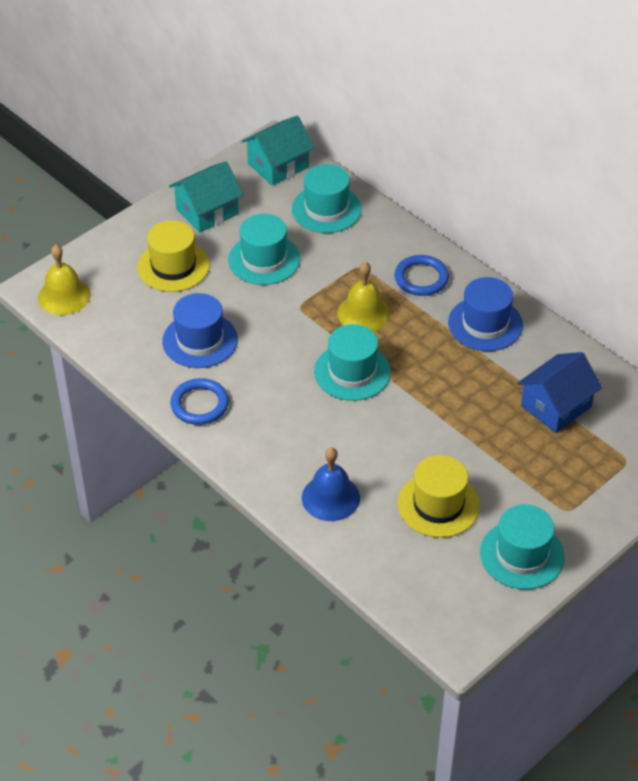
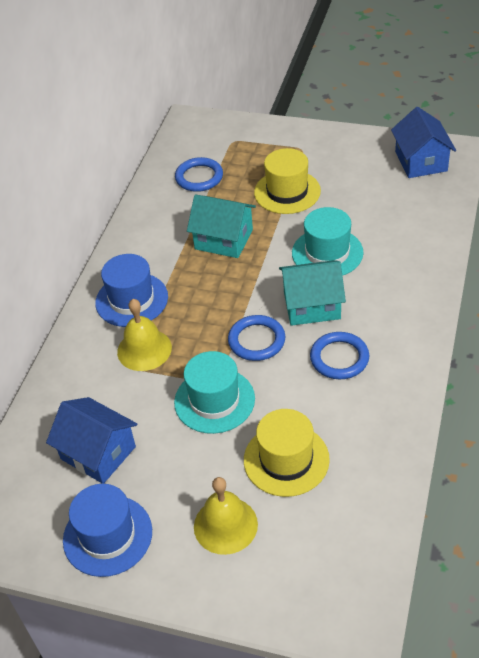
blue bell: [302,447,360,521] = 1 -> none = 0
blue house: [517,352,602,433] = 1 -> [46,397,137,484] [391,107,456,178] = 2
blue ring: [170,378,229,425] [395,255,449,296] = 2 -> [175,157,223,192] [228,315,285,361] [310,332,369,379] = 3
turquoise hat: [228,214,300,285] [292,164,362,233] [314,324,391,401] [480,504,565,590] = 4 -> [174,351,255,434] [292,207,363,276] = 2

